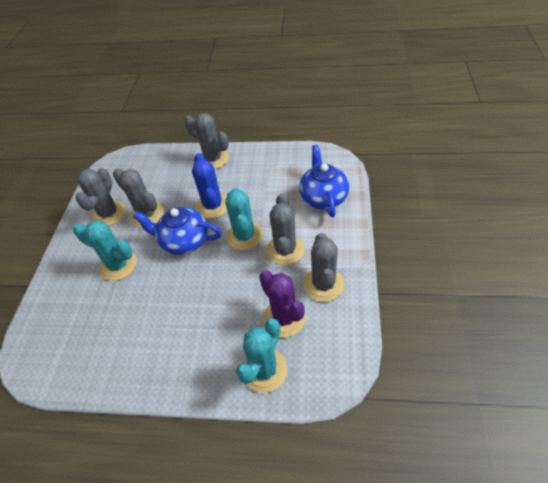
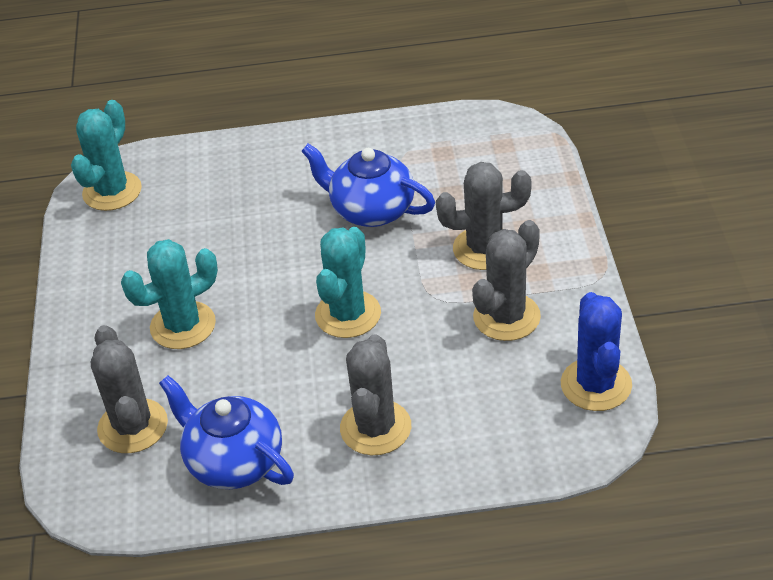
grey cactus: [75,168,126,226] [113,168,164,228] [185,113,229,169] [266,193,305,265] [303,233,345,302] = 5 -> [91,325,168,453] [340,334,411,455] [436,162,532,270] [472,220,541,341] = 4
purple cactus: [259,270,306,337] = 1 -> none = 0

